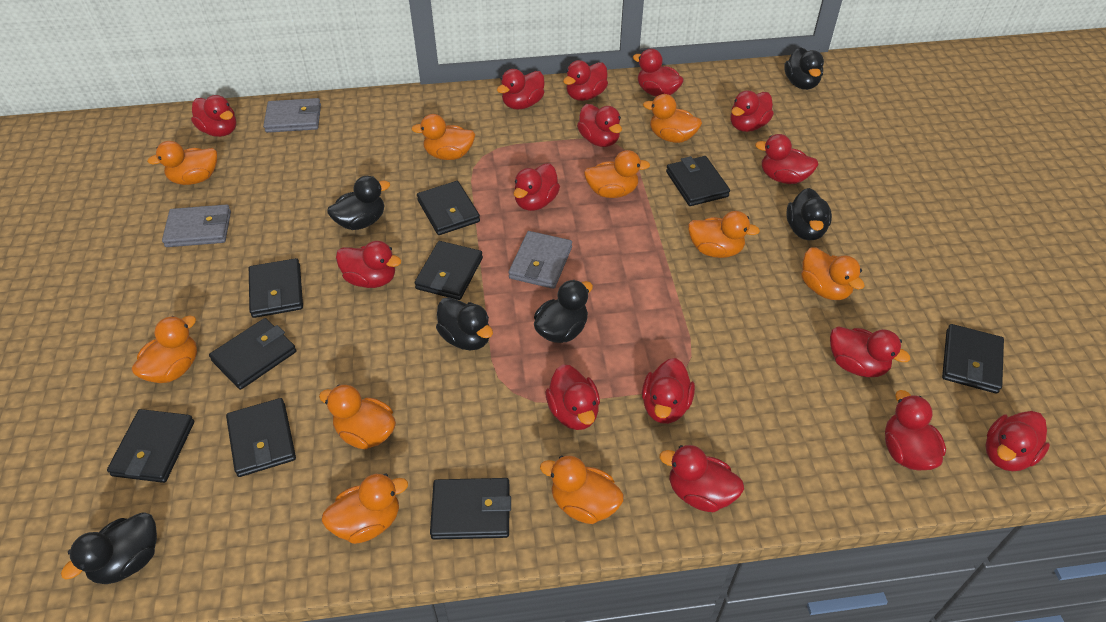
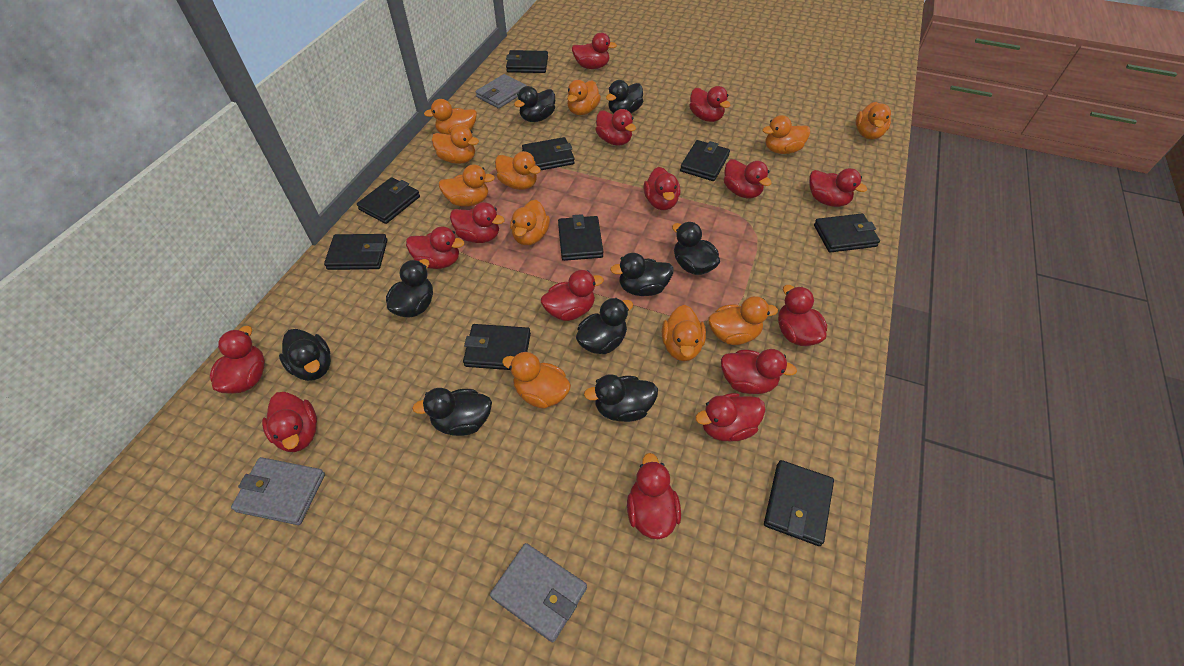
black duck: [61,512,157,584] [327,176,390,230] [436,297,493,350] [534,280,593,343] [784,47,824,90] [786,188,832,240] = 6 -> [279,329,331,381] [386,259,433,317] [412,388,492,436] [514,86,555,122] [576,298,633,354] [584,374,658,422] [606,80,643,113] [610,253,674,296] [672,222,720,275] = 9
orange duck: [132,315,197,383] [147,141,217,185] [319,385,396,449] [322,474,408,544] [411,114,475,160] [540,456,624,524] [584,150,650,198] [643,94,702,143] [688,211,760,258] [801,247,865,300] = 10 -> [424,99,477,135] [432,125,479,164] [439,164,495,207] [495,151,541,190] [502,352,571,409] [510,200,550,245] [567,80,601,115] [662,305,706,361] [708,296,778,345] [762,115,810,154] [856,102,891,139] = 11

